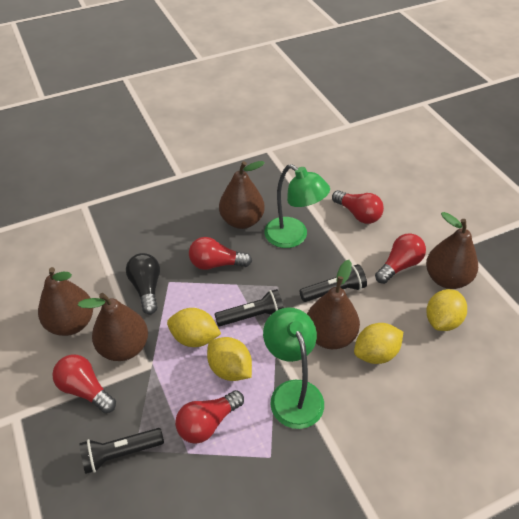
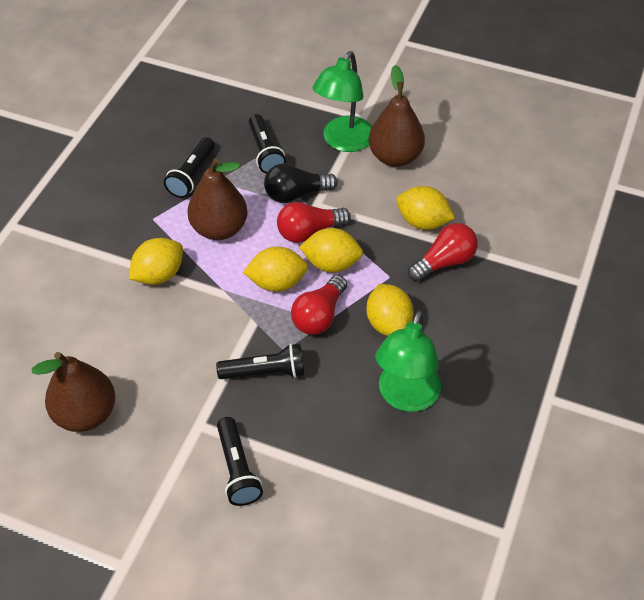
black flashlight: [79,428,164,474] [214,289,284,326] [299,264,367,302] = 3 -> [164,137,215,198] [216,343,304,379] [217,417,263,506] [249,114,286,174] = 4
brown pear: [38,267,93,336] [78,293,148,361] [219,161,265,229] [307,260,360,349] [426,212,478,289] = 5 -> [32,352,115,432] [187,158,248,240] [368,65,425,167] = 3
red light bulb: [52,354,116,413] [175,390,244,444] [189,237,252,270] [332,190,384,224] [375,233,426,284] = 5 -> [277,202,351,243] [291,275,347,335] [408,223,478,281] = 3
yellow lemon: [167,308,221,347] [207,337,252,381] [354,323,403,364] [426,289,467,331] = 4 -> [129,238,183,285] [243,247,308,292] [299,228,363,273] [366,284,414,336] [396,186,455,230] = 5

